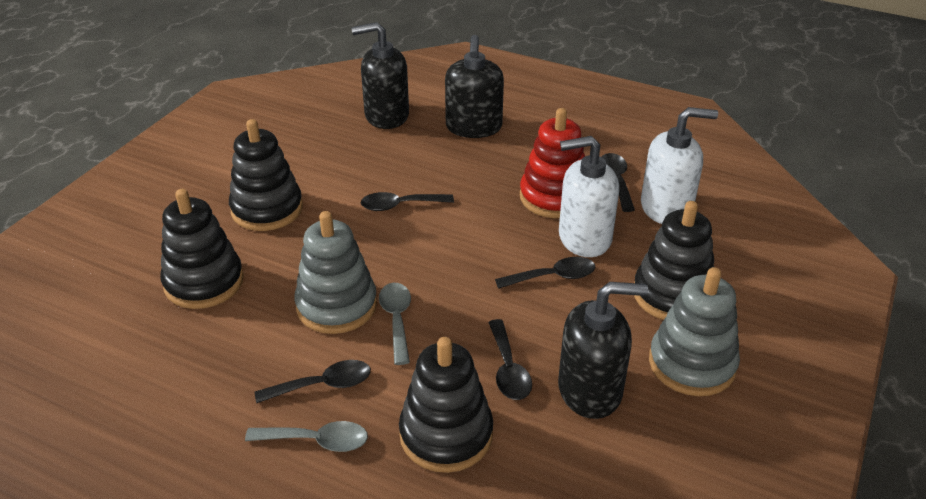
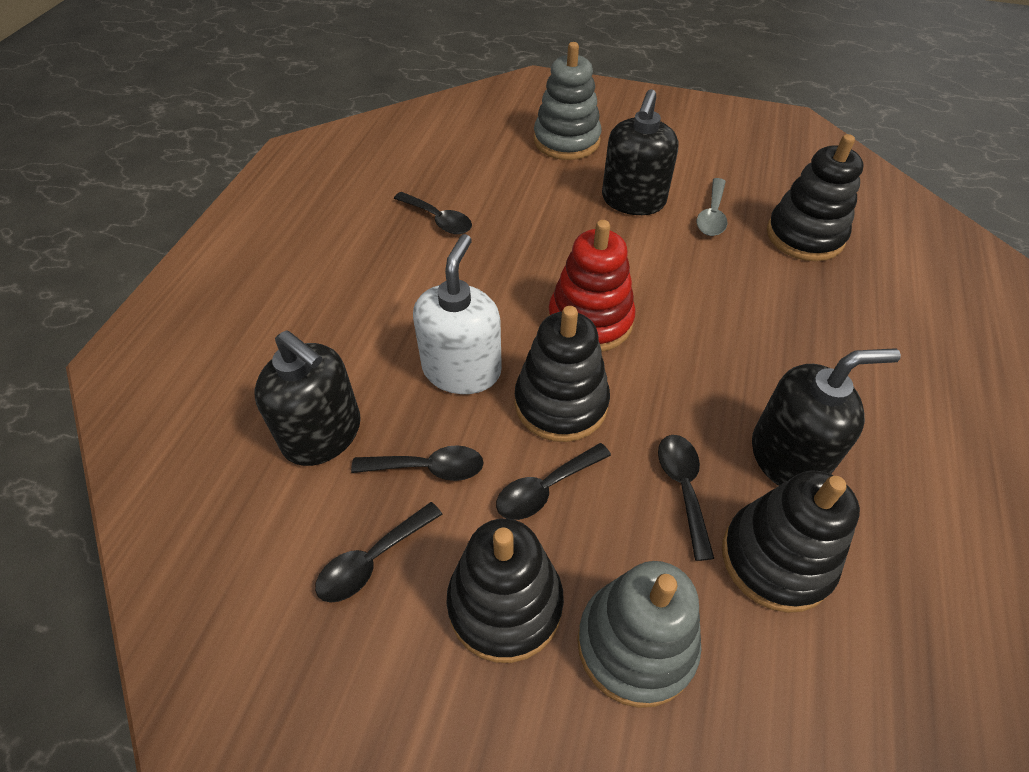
grey spoon: [245,421,368,452] [379,283,411,365] = 2 -> [697,178,727,236] = 1
white soap dispenser: [559,136,619,257] [641,107,718,224] = 2 -> [413,234,502,394] = 1

